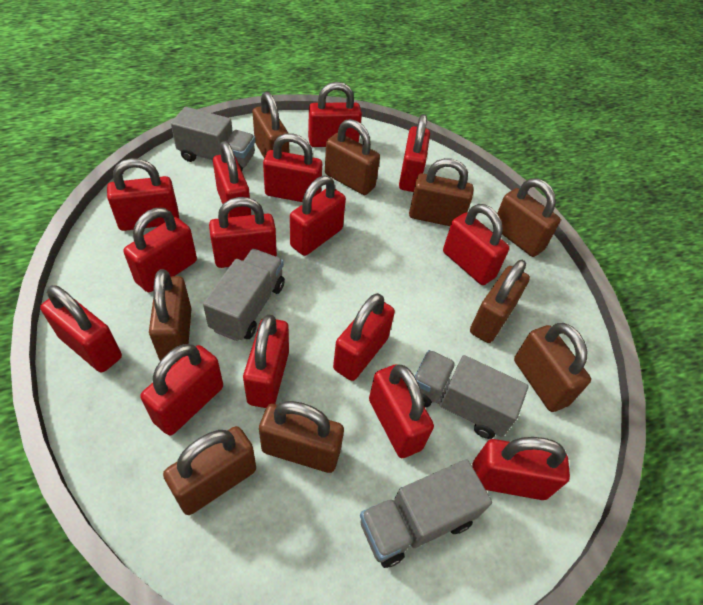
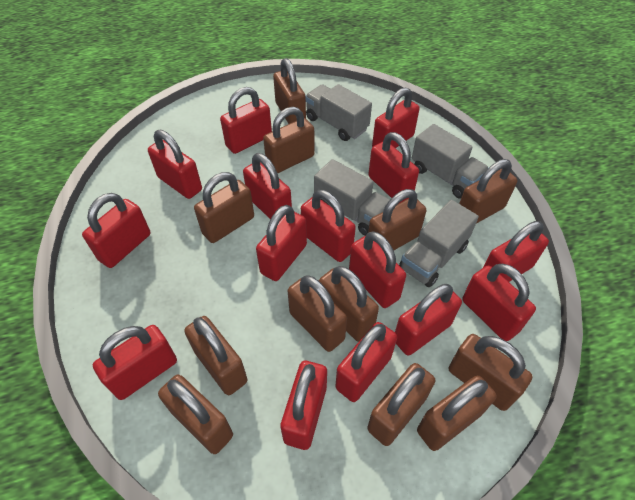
brown padlock: [149,269,192,361] [163,426,256,515] [252,92,289,158] [259,401,344,473] [325,119,380,195] [409,158,474,226] [470,260,530,343] [497,178,561,257] [514,323,591,412] = 9 -> [158,374,233,454] [184,316,248,395] [194,172,254,243] [263,107,315,173] [273,58,306,124] [288,275,347,352] [319,266,379,342] [367,363,435,446] [368,189,426,250] [417,375,497,451] [449,334,533,411] [459,159,517,224] = 12

